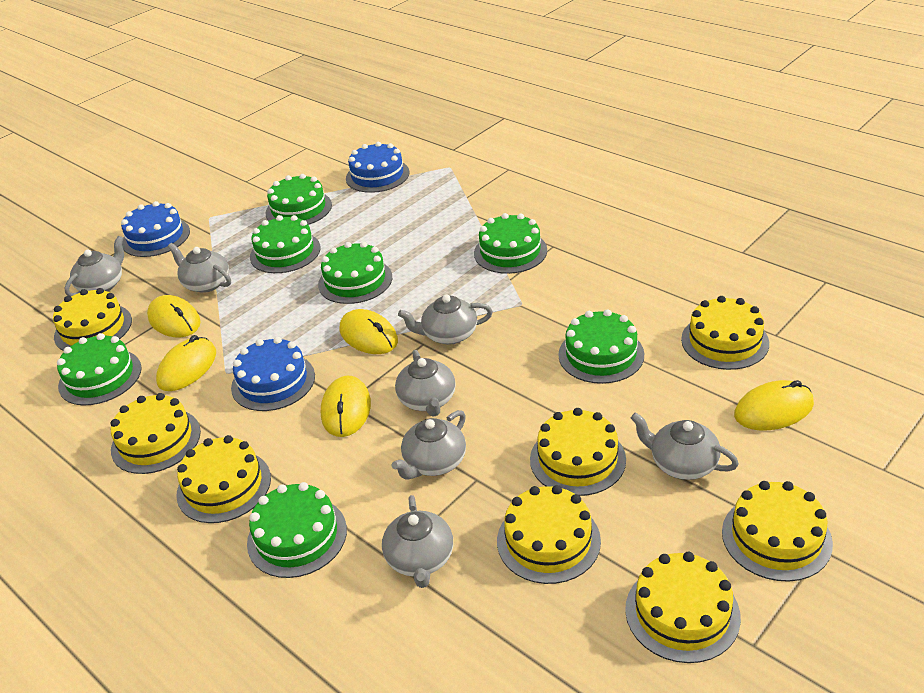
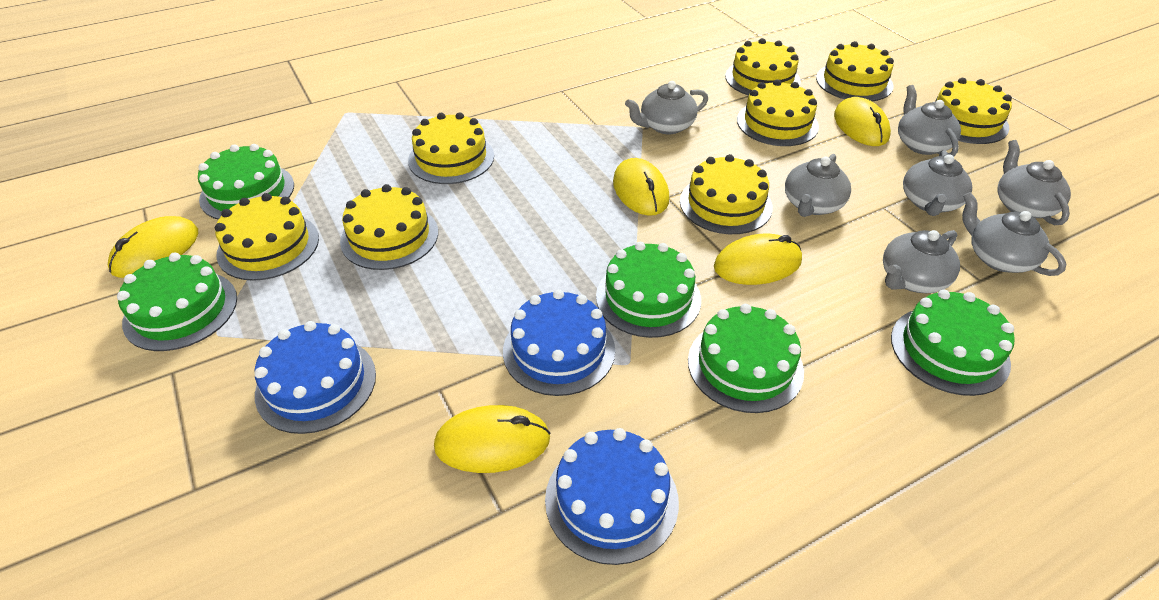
green cake: [57,333,142,405] [247,482,347,578] [250,215,320,273] [266,174,332,225] [318,242,392,304] [474,213,547,274] [558,309,644,384] = 7 -> [117,253,237,351] [198,144,294,220] [596,242,701,338] [688,304,804,413] [891,290,1015,396] = 5

